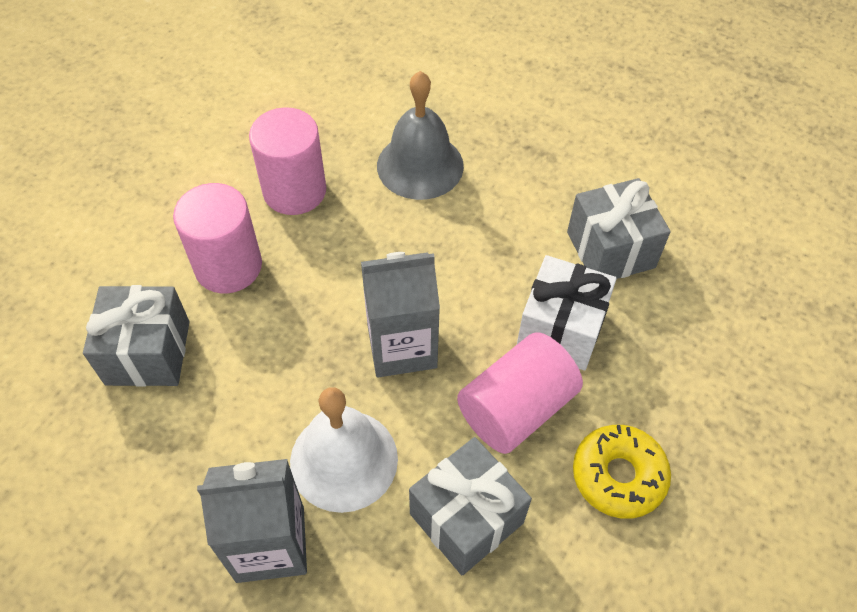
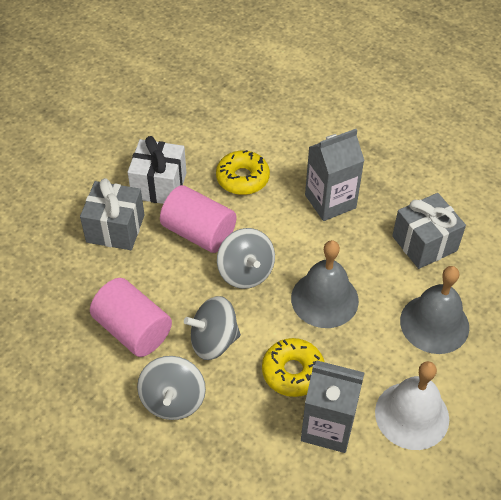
grey bell: [377,71,464,200] = 1 -> [291,240,359,328] [400,266,469,354] = 2
grey gift: [83,285,189,387] [409,437,532,575] [567,178,671,279] = 3 -> [80,178,145,250] [392,193,466,269] = 2
grey spinning top: none = 0 -> [137,356,206,420] [184,296,241,360] [217,228,275,289] = 3
pink cylinder: [173,183,262,293] [249,107,326,215] [457,332,583,454] = 3 -> [90,278,172,357] [160,185,236,253] = 2
yellow donut: [573,425,671,519] = 1 -> [216,150,270,195] [262,338,325,397] = 2

